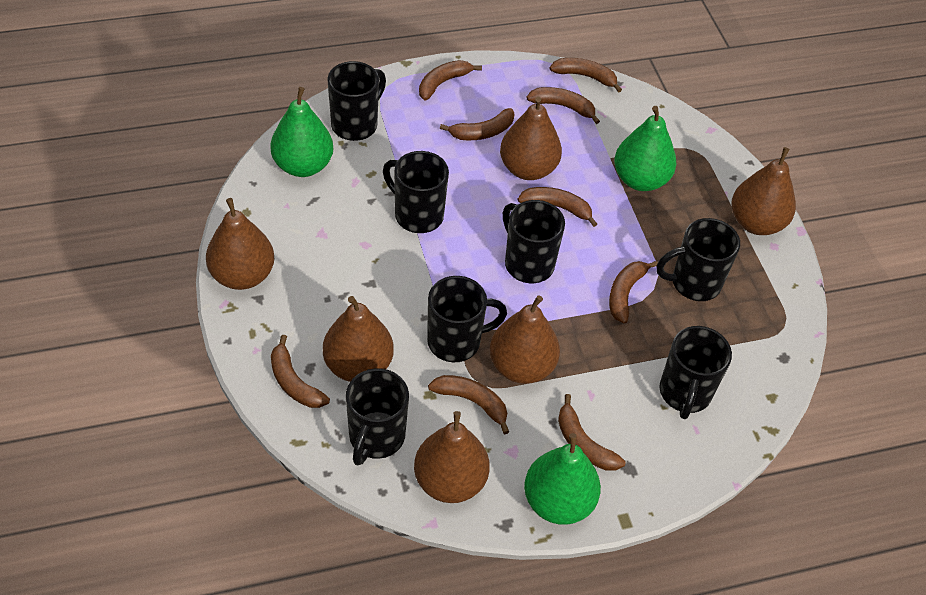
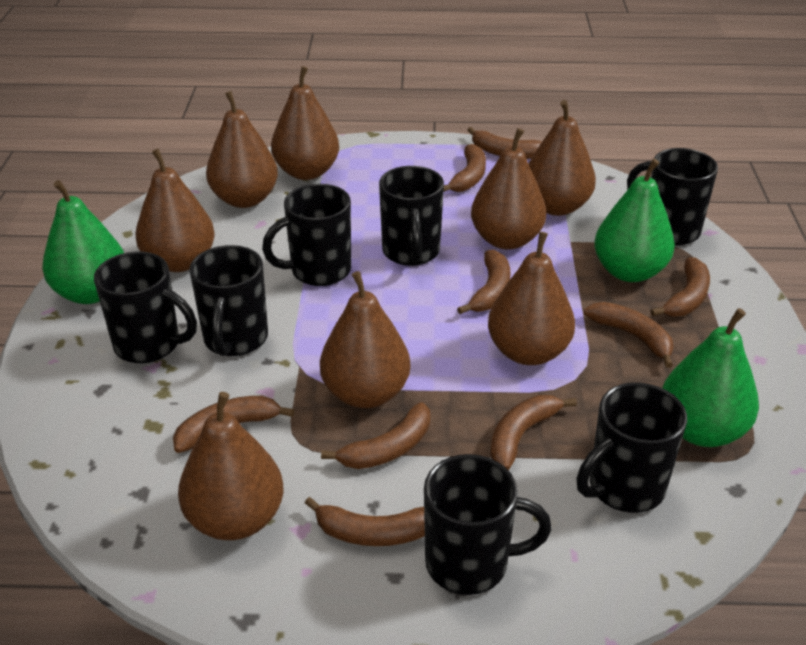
brown pear: [206,198,275,290] [323,296,394,382] [414,411,490,503] [490,295,560,384] [500,97,562,180] [731,147,796,235] = 6 -> [135,149,215,272] [178,392,284,540] [206,91,278,208] [271,66,339,180] [320,271,411,408] [471,128,546,250] [488,232,575,365] [529,100,596,216] = 8

